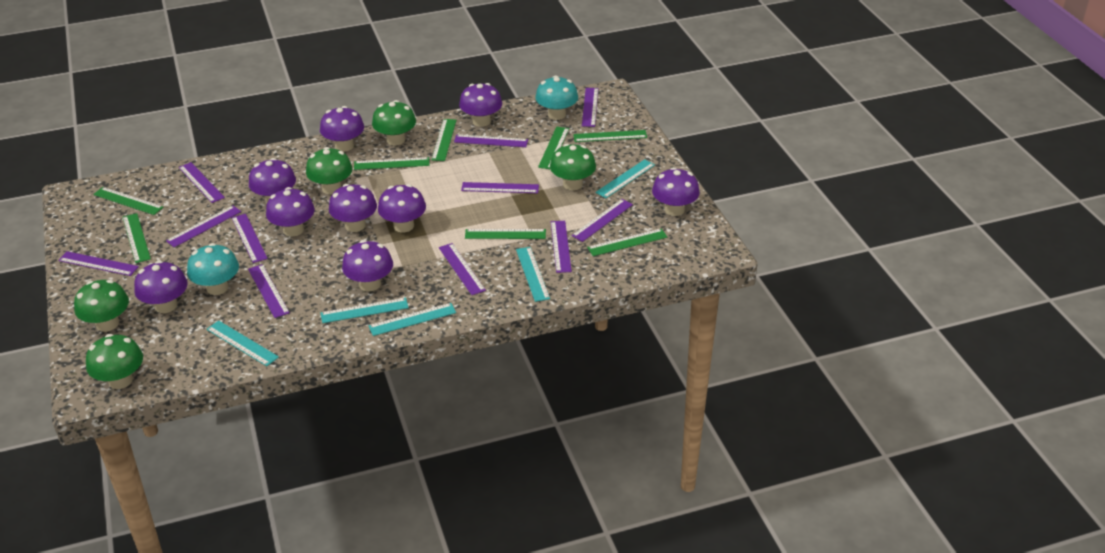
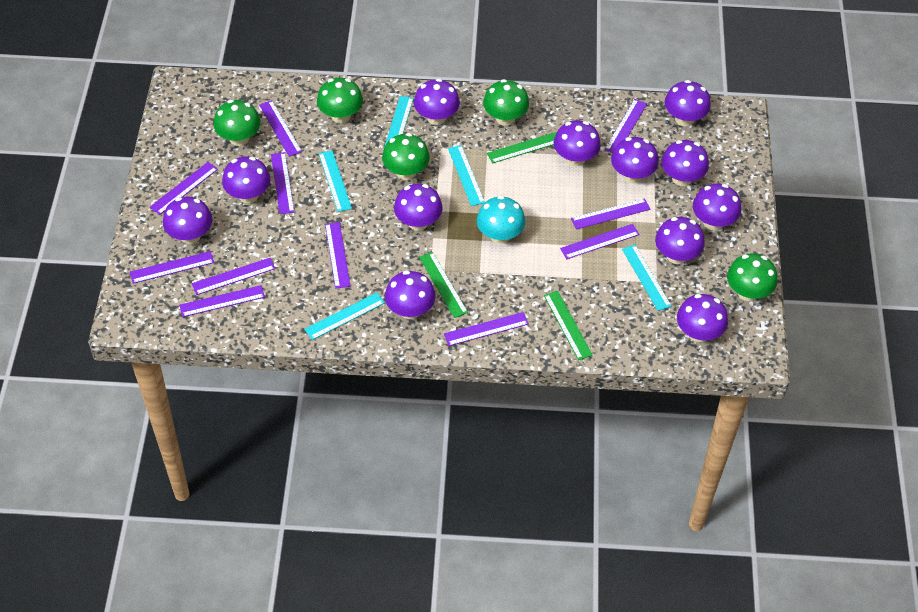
green ruler: [93,187,163,215] [123,213,151,263] [354,157,429,170] [431,119,456,161] [465,229,546,239] [538,127,569,170] [573,130,647,142] [587,229,667,256] = 8 -> [419,252,468,318] [487,132,557,163] [544,291,593,360] = 3
purple mushroom: [134,261,188,313] [249,158,296,203] [266,187,315,237] [320,106,364,152] [329,184,377,232] [342,240,393,291] [378,184,426,232] [459,83,502,127] [652,167,700,216] = 9 -> [163,197,212,244] [222,157,271,203] [385,270,436,319] [394,184,443,231] [414,79,460,125] [554,120,601,167] [611,137,658,183] [655,217,705,264] [661,140,709,186] [665,80,711,126] [677,294,728,342] [693,184,741,230] = 12
turquoise mushroom: [187,243,239,295] [535,75,578,120] = 2 -> [477,196,525,244] = 1

